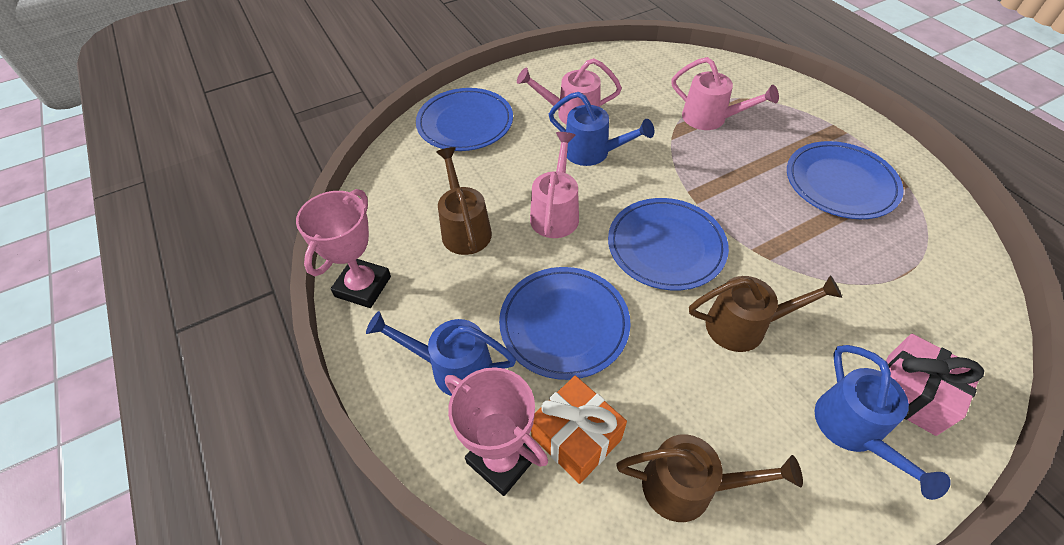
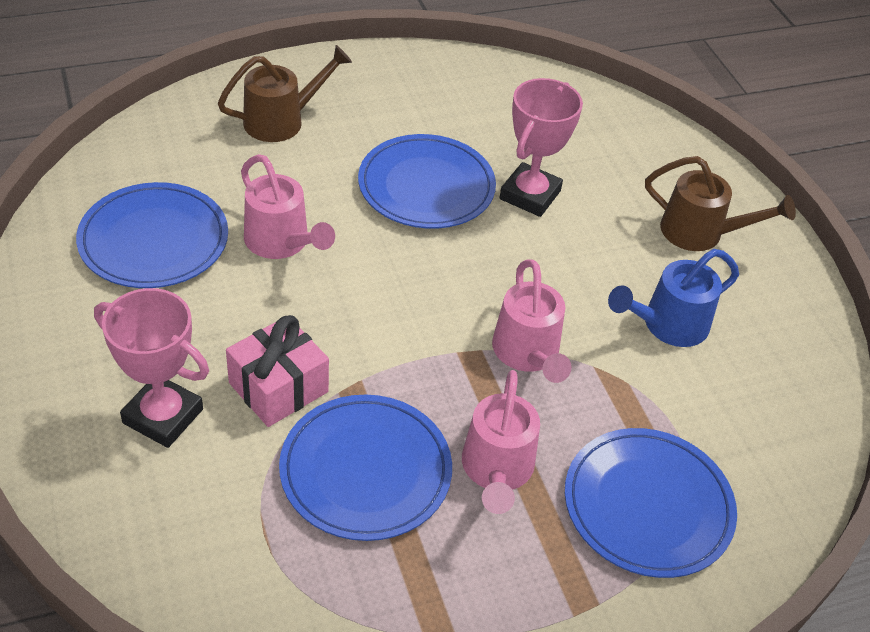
blue watering can: [366,311,516,396] [549,92,654,166] [815,345,951,500] = 3 -> [608,249,739,347] = 1
brown watering can: [436,147,492,255] [616,434,803,522] [689,275,842,352] = 3 -> [218,45,352,142] [645,156,796,251] = 2
orange gift: [531,376,627,484] = 1 -> none = 0

